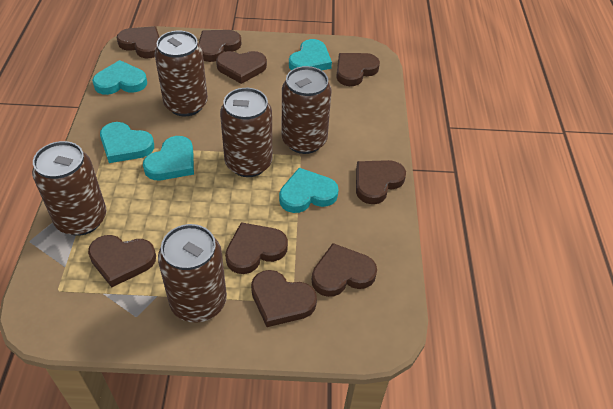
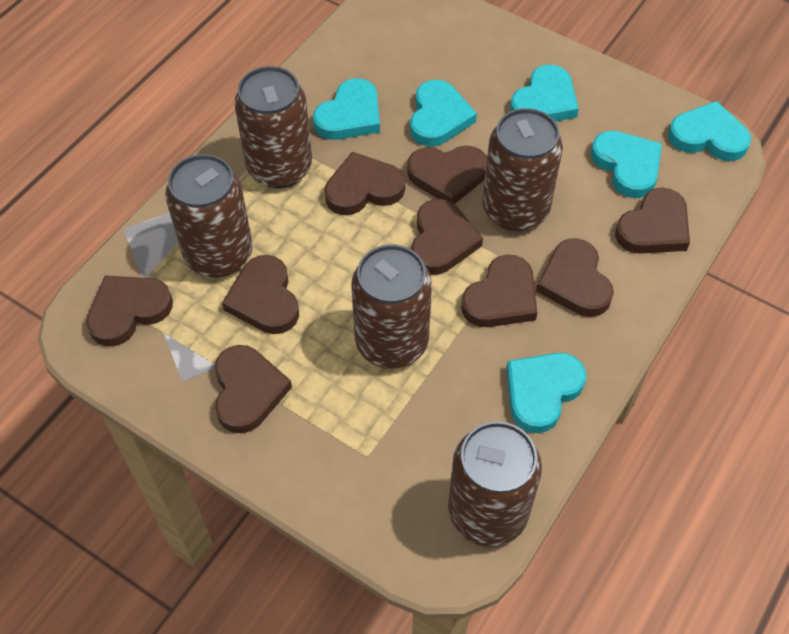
turquoise heart: [92,60,147,95] [100,122,154,163] [143,136,194,180] [279,168,339,213] [289,39,332,70] = 5 -> [313,78,380,140] [410,80,477,146] [506,353,586,433] [510,65,579,122] [591,131,662,198] [668,101,751,161] = 6

